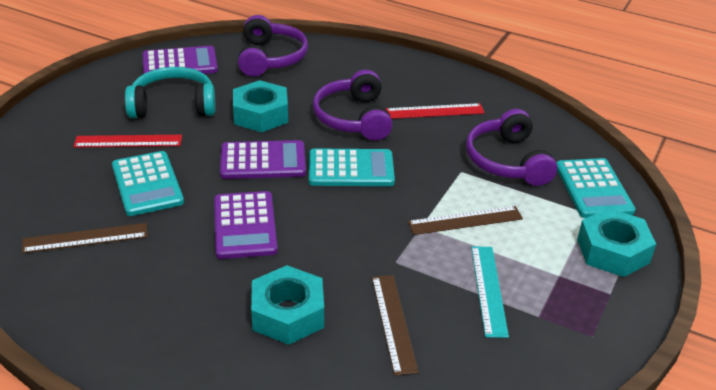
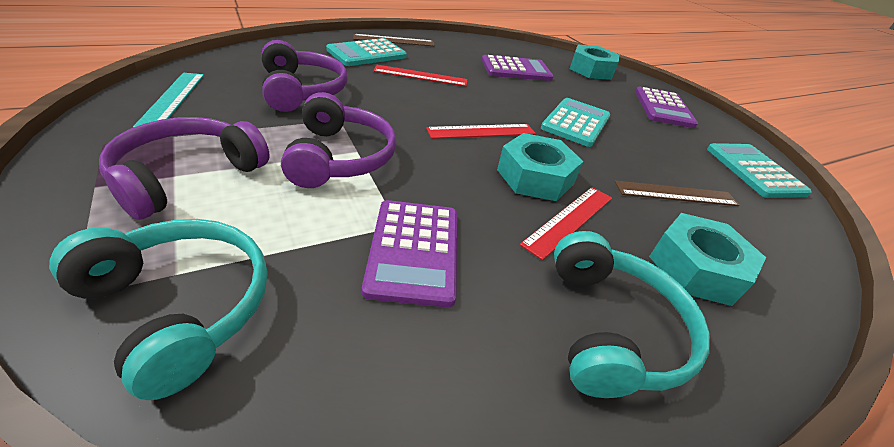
brown ruler: [22,223,148,253] [372,275,419,376] [408,206,523,235] = 3 -> [353,34,435,46] [615,180,739,206] = 2
red ruler: [73,135,182,148] [386,103,485,119] = 2 -> [373,65,467,86] [426,124,536,139] [520,187,612,260] = 3
turquoise headphones: [125,67,216,118] = 1 -> [49,219,267,400] [554,231,710,398] = 2

